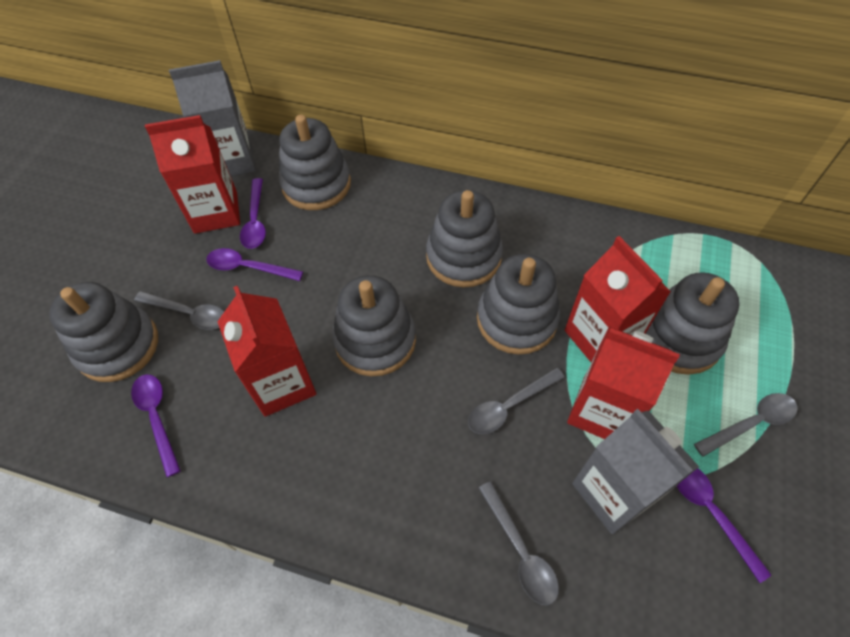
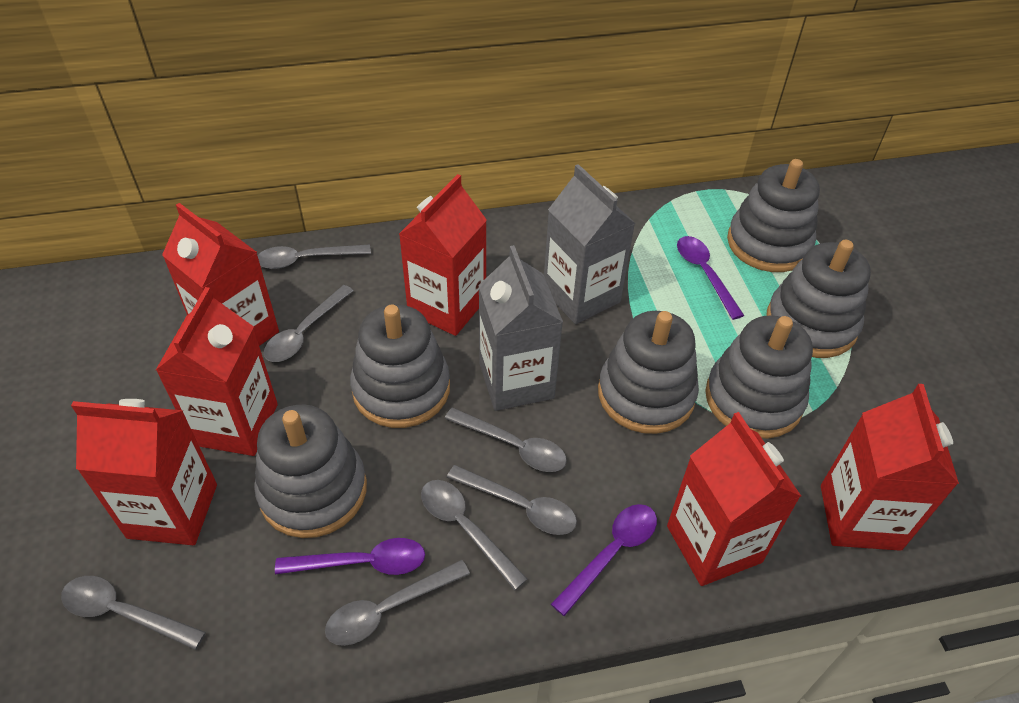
grey spoon: [134,291,224,330] [468,367,565,434] [478,481,559,606] [694,393,798,457] = 4 -> [61,576,206,650] [257,245,371,269] [264,285,353,362] [325,560,470,646] [421,480,528,591] [444,408,567,472] [447,465,577,535] = 7
purple spoon: [131,374,181,477] [206,248,303,281] [240,178,266,249] [677,468,772,583] = 4 -> [275,538,425,575] [551,504,657,616] [677,236,744,320] = 3
red carton: [145,115,240,234] [217,286,316,417] [565,236,671,362] [567,327,680,439] = 4 -> [71,399,217,545] [156,287,278,456] [162,203,279,346] [399,174,487,336] [667,412,801,586] [821,384,959,551] = 6

